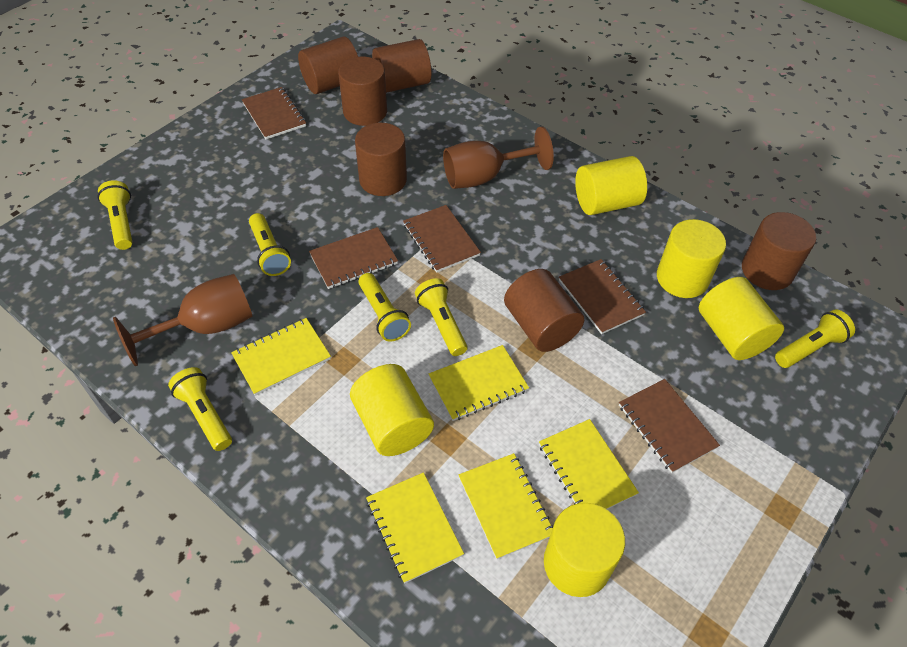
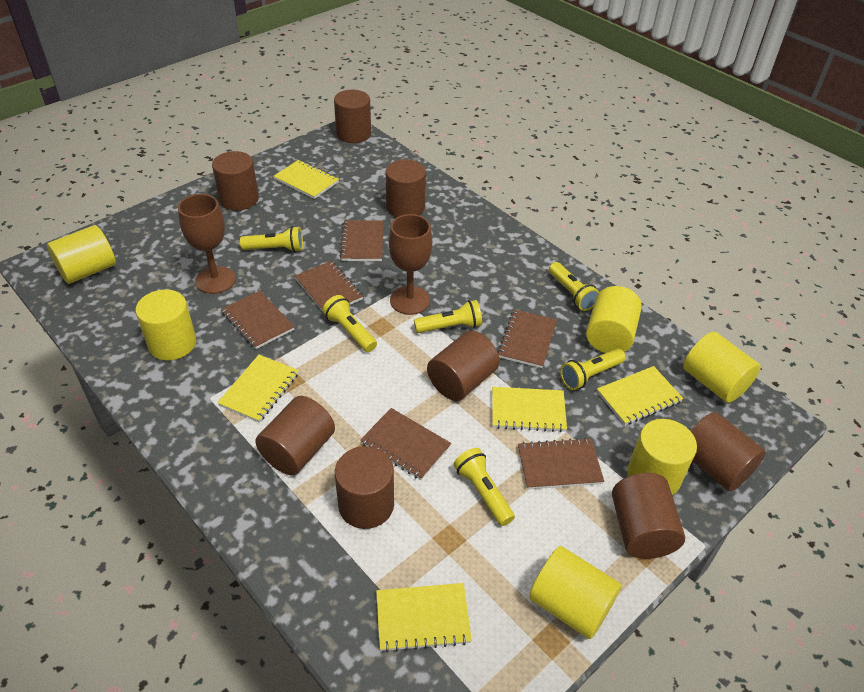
brown cylinder: [298,37,358,94] [338,57,387,126] [355,123,407,196] [372,39,431,93] [504,269,584,352] [742,212,816,290] = 6 -> [212,151,259,211] [255,396,335,475] [334,90,371,143] [335,446,394,529] [386,159,426,217] [427,331,500,401] [612,473,685,559] [691,412,766,492] = 8
brown notebook: [242,87,306,139] [309,227,398,289] [403,205,481,273] [559,259,646,334] [619,379,720,473] = 5 -> [222,291,295,349] [295,261,363,312] [340,220,383,261] [360,408,451,480] [497,309,557,368] [518,438,604,490] = 6
yellow cylinder: [350,364,434,456] [544,503,625,597] [575,156,647,215] [657,219,726,298] [699,277,784,360] = 5 -> [47,225,116,284] [136,290,196,360] [529,546,621,639] [586,286,642,353] [628,419,697,495] [683,332,761,403] = 6

